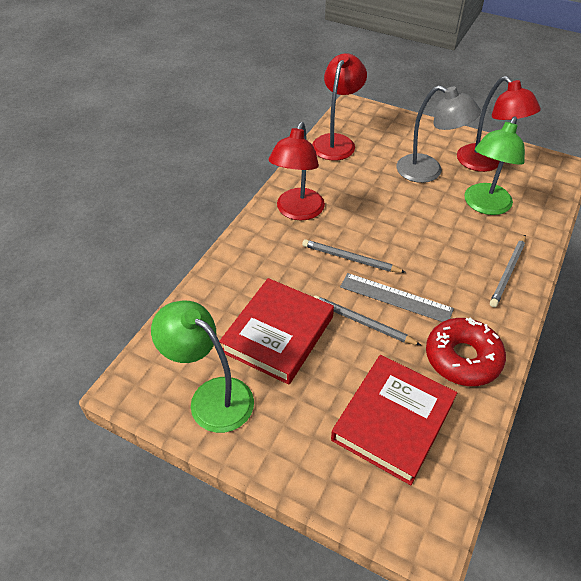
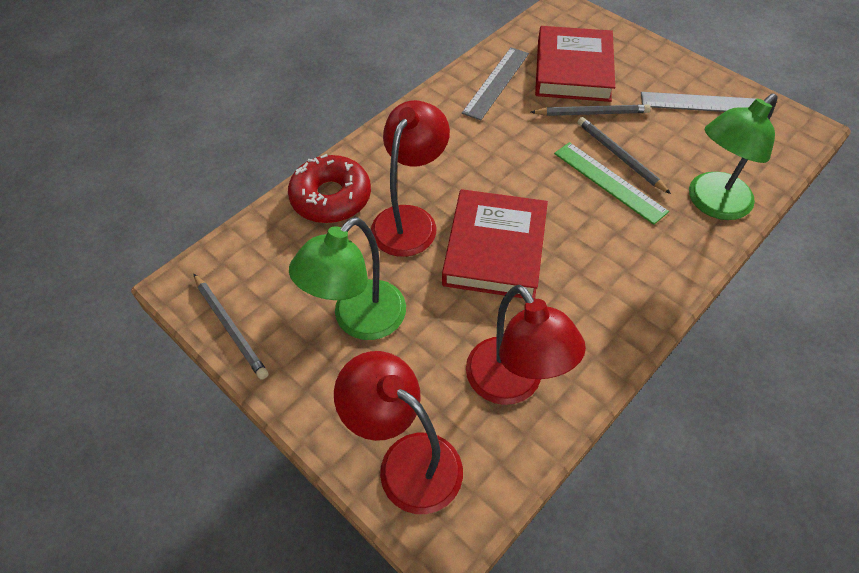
green ruler: none = 0 -> [554,142,669,225] = 1
grey lamp: [396,85,481,183] = 1 -> none = 0
grey ruler: [340,273,454,322] = 1 -> [462,47,529,120] [641,92,756,112] = 2

